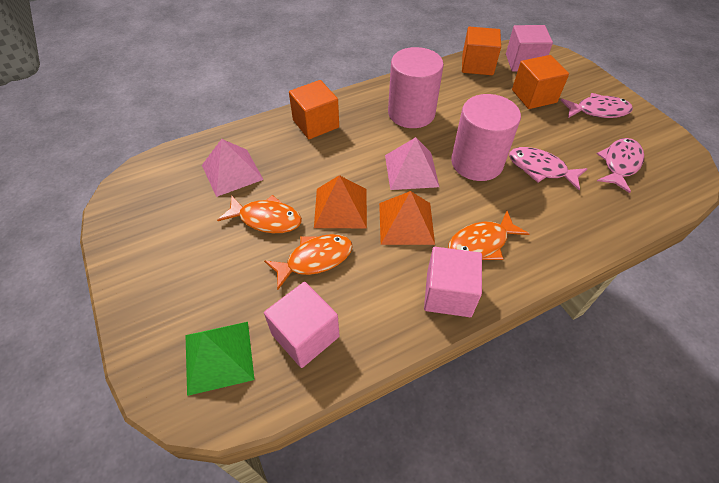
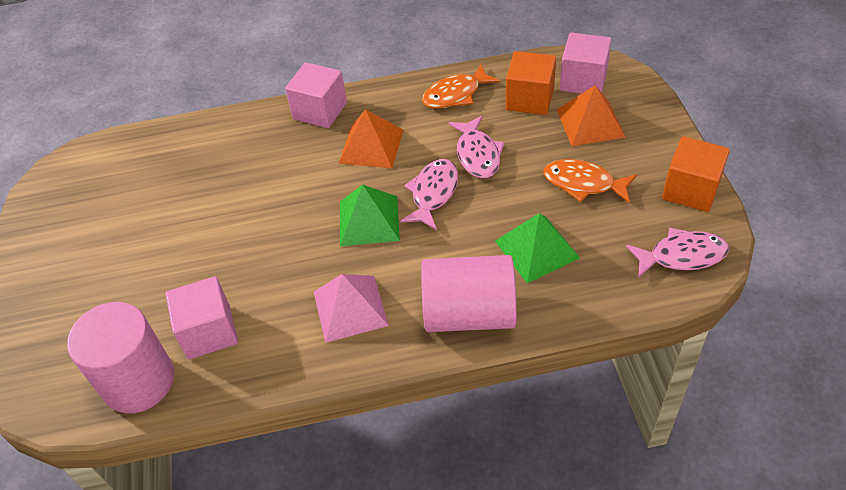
green pyramid: [185,322,255,396] = 1 -> [340,185,400,246] [495,213,580,283] = 2
orange cube: [289,80,339,139] [462,27,501,75] [512,55,569,109] = 3 -> [506,51,556,115] [662,136,730,212] = 2
orange fish: [217,195,302,233] [264,234,353,290] [448,211,529,260] = 3 -> [422,64,500,109] [544,159,637,203] = 2
pink pyramid: [202,139,264,197] [385,137,439,190] = 2 -> [314,274,389,343] = 1

